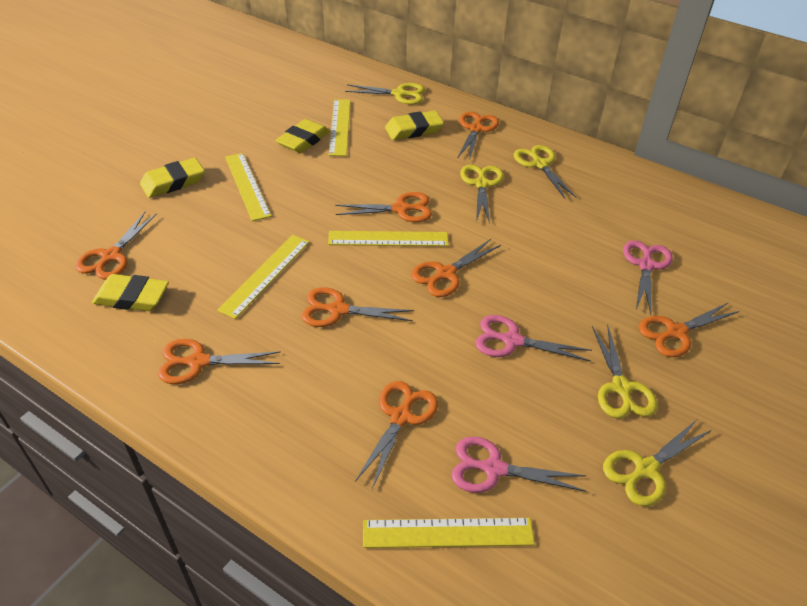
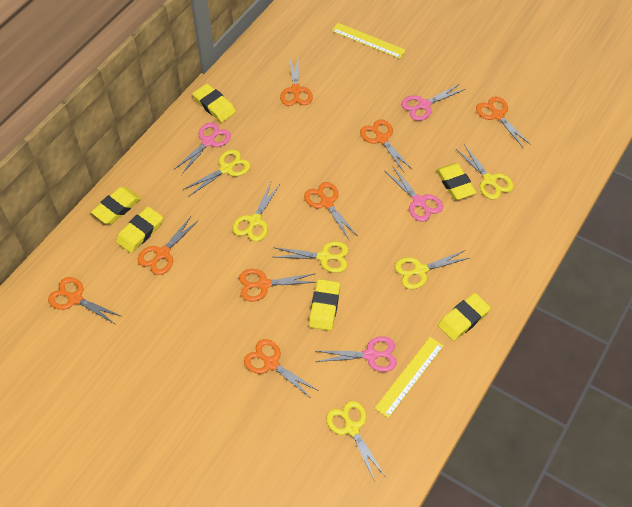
pink scissors: [451,436,586,493] [475,315,592,362] [623,240,673,314] = 3 -> [174,122,231,175] [315,336,397,372] [385,167,443,222] [401,84,465,121] = 4
yellow eraser: [92,274,169,311] [140,158,205,198] [275,119,330,153] [385,111,444,140] = 4 -> [91,187,141,224] [116,207,163,253] [192,83,236,122] [309,279,340,331] [436,163,477,200] [438,293,491,341] = 6
yellow ruler: [217,235,310,319] [225,153,271,221] [328,231,449,246] [329,99,351,156] [363,518,535,548] = 5 -> [332,23,406,59] [375,337,444,418] = 2
yellow scissors: [345,83,425,105] [460,165,504,224] [514,145,577,199] [592,324,658,418] [603,420,712,506] = 5 -> [183,149,251,196] [232,182,280,241] [273,241,349,273] [326,401,385,482] [395,250,469,289] [456,145,514,200] = 6

